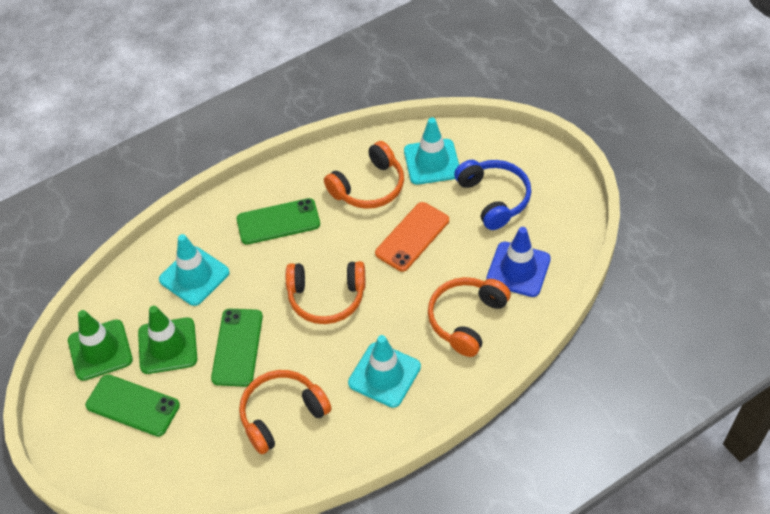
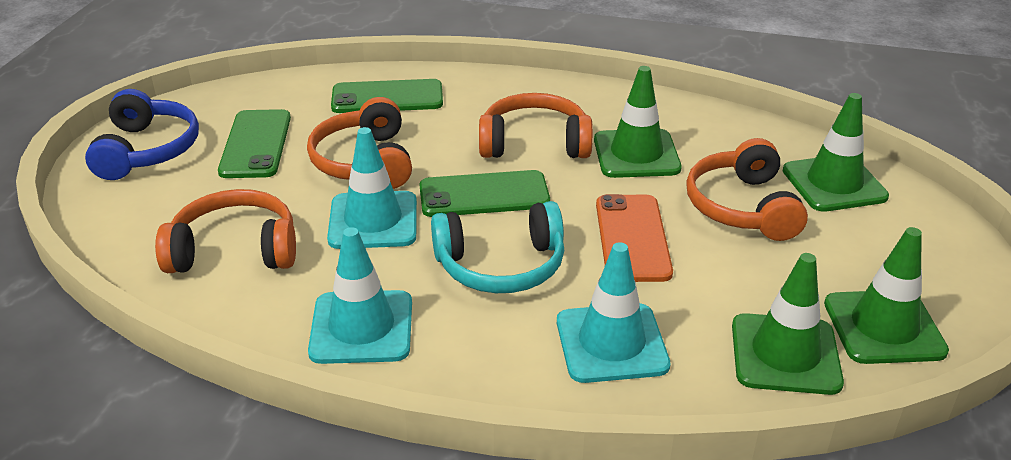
blue traffic cone: [486,227,551,297] = 1 -> none = 0
green traffic cone: [68,310,133,381] [138,306,197,374] = 2 -> [594,66,682,178] [732,253,844,395] [783,93,889,212] [824,227,949,364] = 4
turquoise headphones: none = 0 -> [431,201,564,293] = 1

